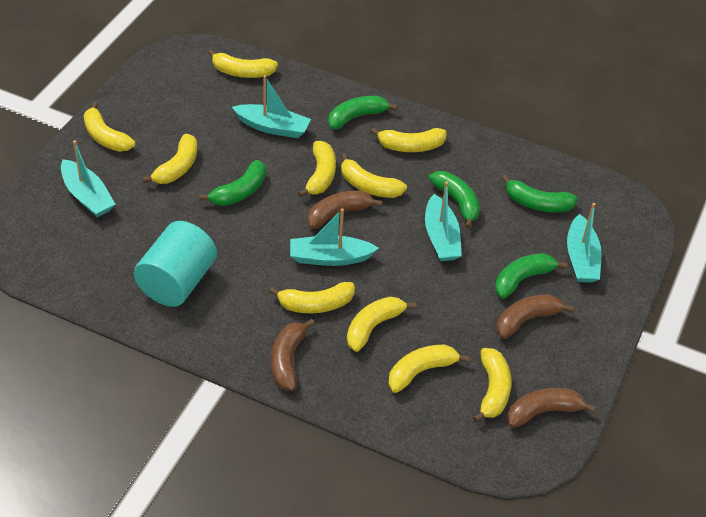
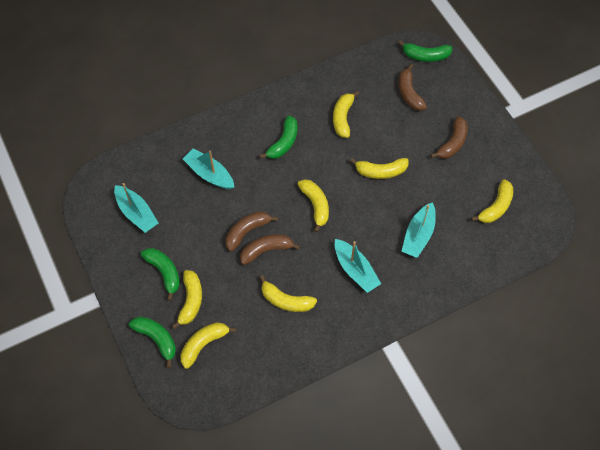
green banana: [199,160,266,206] [328,96,398,129] [429,171,480,229] [495,253,567,298] [501,174,578,212] = 5 -> [129,317,176,368] [141,248,180,301] [260,115,297,159] [398,40,453,62] = 4
turquoise boat: [61,141,116,217] [232,75,311,138] [290,208,379,266] [425,181,462,261] [567,203,601,283] = 5 -> [114,183,158,233] [183,148,235,189] [335,239,381,293] [401,202,436,258] = 4
turquoise cylinder: [134,221,217,307] = 1 -> none = 0
yellow banana: [83,102,135,152] [142,134,197,184] [208,49,278,78] [269,282,355,313] [298,141,336,197] [341,153,407,198] [347,297,416,352] [370,127,446,152] [388,345,470,393] [473,348,512,423] = 10 -> [172,270,202,329] [180,322,236,369] [259,275,317,312] [297,179,329,232] [333,91,359,138] [350,158,409,179] [471,179,513,223] = 7

